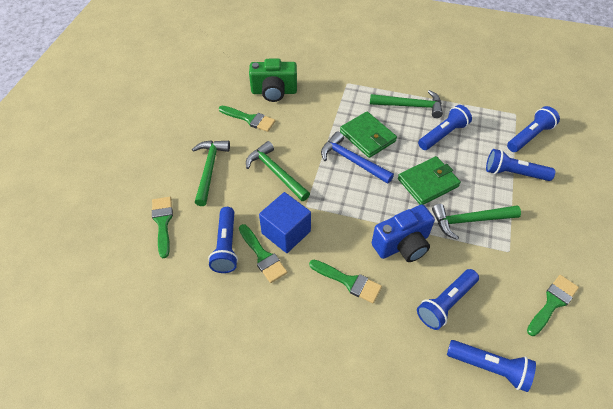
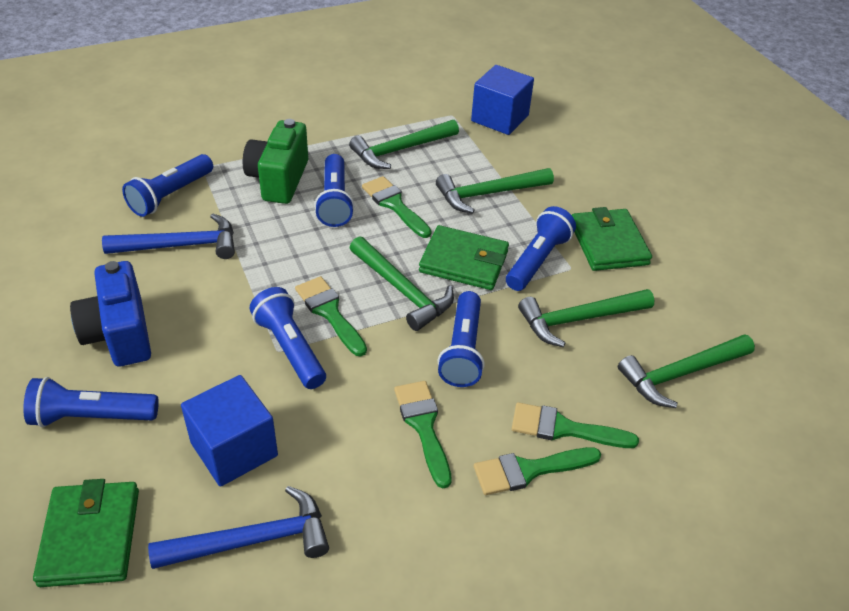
blue cube: [259,192,311,253] = 1 -> [181,375,278,487] [471,65,534,135] = 2
blue hammer: [321,131,394,184] = 1 -> [102,214,235,259] [148,486,329,569] = 2
green hammer: [192,140,230,206] [246,141,310,201] [370,90,443,118] [432,204,521,240] = 4 -> [349,120,459,169] [349,236,454,331] [436,168,554,213] [518,289,654,347] [618,334,755,408] = 5
green wallet: [340,112,397,158] [398,156,461,205] = 2 -> [33,479,139,587] [419,225,509,290] [572,207,652,271] = 3

